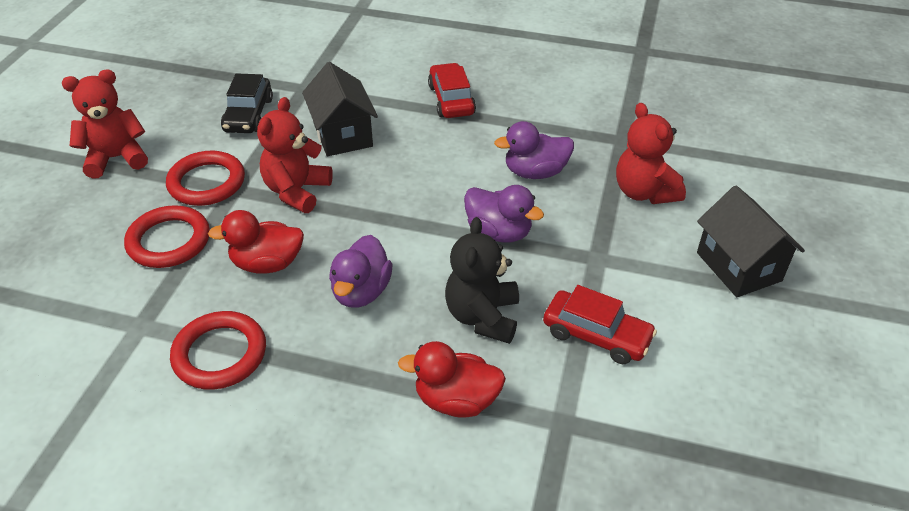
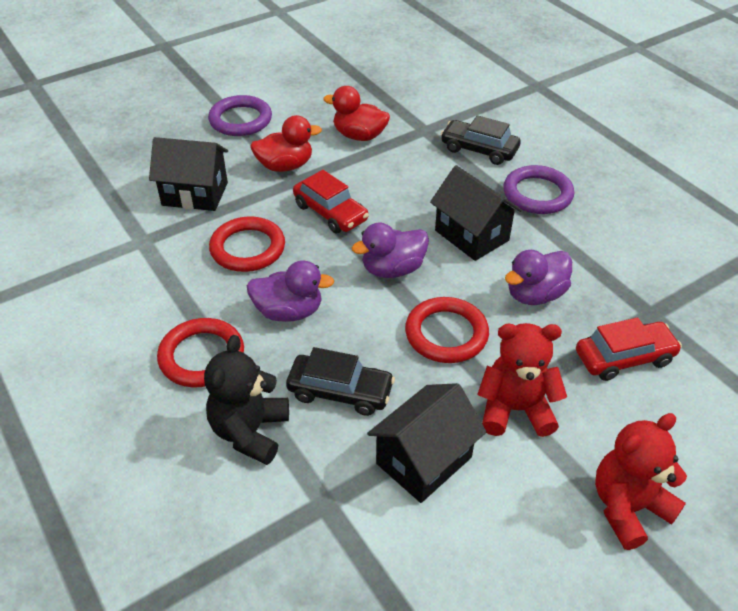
black car: [221,73,273,133] = 1 -> [286,347,395,416] [441,115,521,165] = 2
black house: [302,62,378,156] [697,185,805,297] = 2 -> [149,137,228,211] [367,383,486,503] [430,165,522,261] = 3
purple ring: none = 0 -> [208,95,272,136] [503,165,574,214] = 2
red teddy bear: [62,69,148,179] [257,97,333,213] [616,103,686,204] = 3 -> [477,323,567,437] [595,413,687,550] = 2

